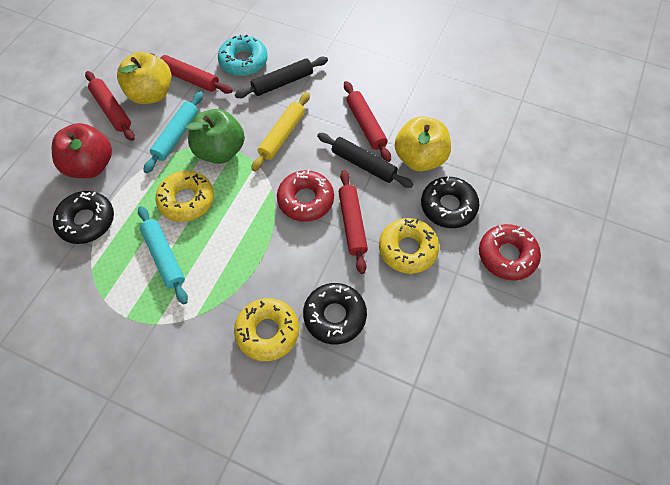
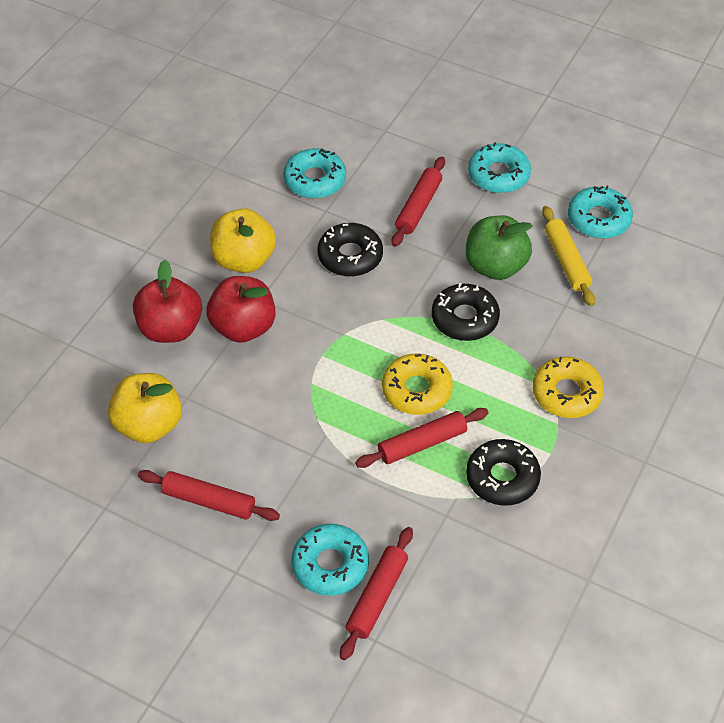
black rolling pin: [235,57,328,98] [317,133,414,188] = 2 -> none = 0
red apple: [52,123,112,178] = 1 -> [133,260,202,343] [206,276,275,343] = 2
red donut: [277,170,334,222] [479,224,541,280] = 2 -> none = 0
turquoise donut: [218,34,268,76] = 1 -> [283,148,346,198] [292,524,369,596] [468,142,531,193] [568,186,633,239] = 4
turquoise rolling pin: [138,206,188,305] [143,91,203,173] = 2 -> none = 0
yellow donut: [155,170,214,222] [234,298,299,361] [379,218,439,274] = 3 -> [382,353,453,415] [533,357,604,418] = 2

